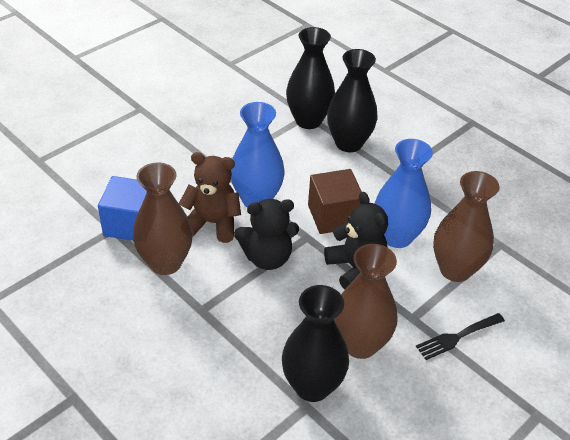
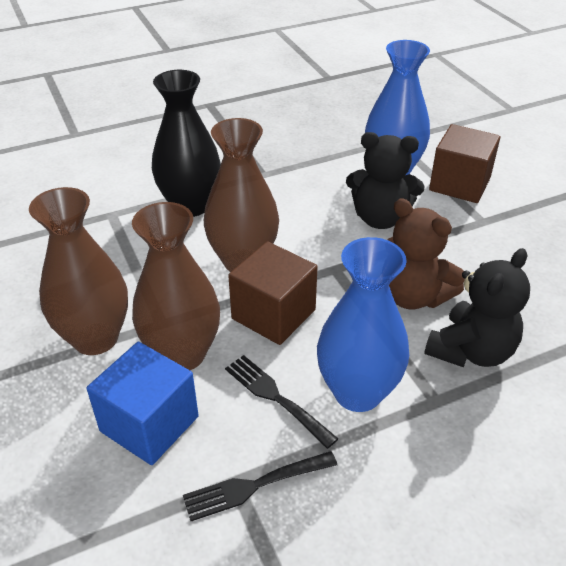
black fork: [416,313,505,360] = 1 -> [183,451,337,522] [225,355,338,449] = 2
black vase: [282,285,349,402] [286,27,335,129] [327,49,378,152] = 3 -> [152,70,221,217] = 1
brown cube: [308,169,362,234] = 1 -> [228,241,318,345] [429,124,500,203] = 2

